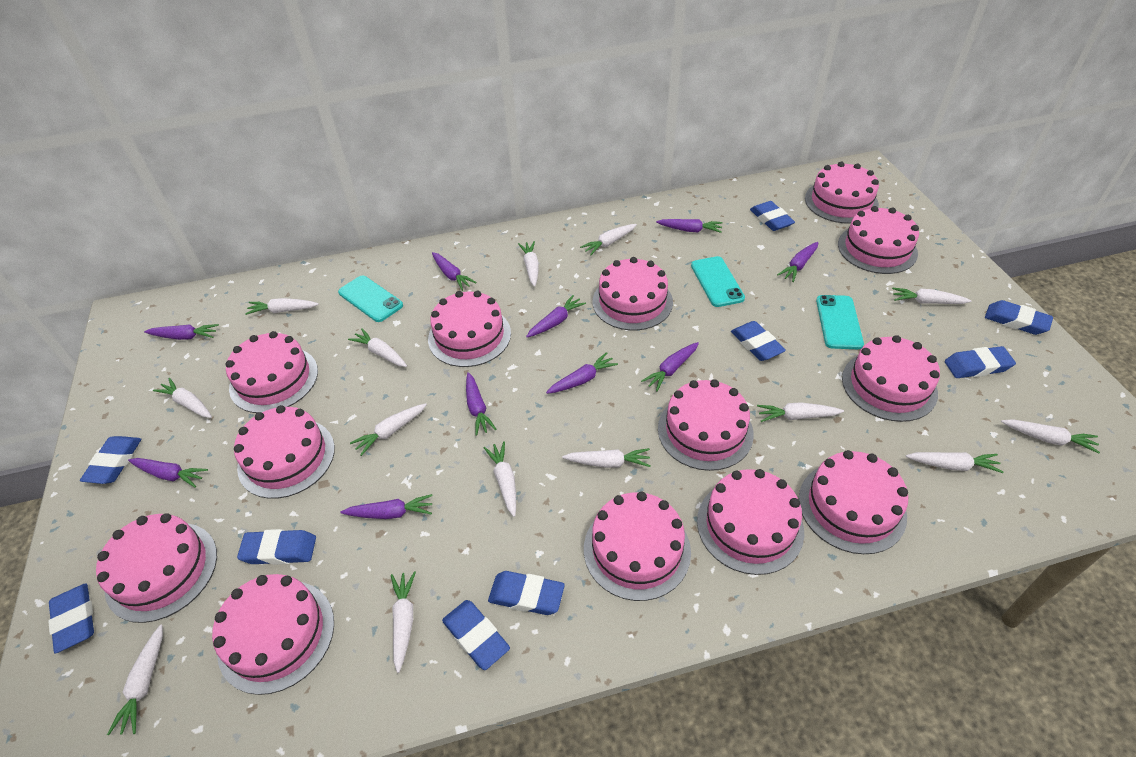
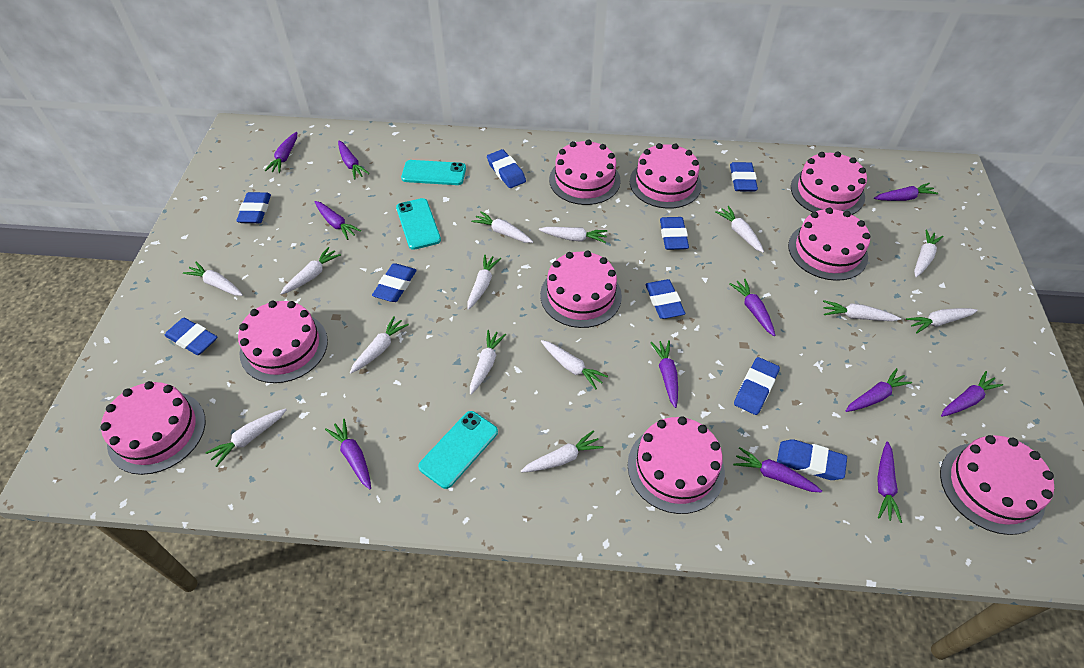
pink cake: [96,513,217,623] [212,574,334,695] [226,331,318,413] [234,405,335,499] [428,291,511,367] [584,492,691,601] [593,257,673,330] [658,379,754,471] [697,469,804,575] [799,450,908,554] [805,162,879,224] [838,206,919,274] [842,335,940,422] = 13 -> [101,381,205,475] [238,301,328,383] [540,251,622,328] [549,139,621,205] [628,416,725,514] [630,143,702,209] [788,208,870,281] [791,152,867,215] [940,435,1054,535] = 9
purple carrot: [128,458,208,488] [144,324,219,340] [341,494,433,519] [432,252,477,291] [466,372,496,436] [526,295,586,337] [546,352,618,394] [641,342,699,392] [656,219,723,233] [777,242,818,282] = 10 -> [265,132,297,173] [315,201,361,240] [325,419,371,489] [338,141,370,180] [651,340,678,408] [729,279,775,336] [733,447,822,493] [846,368,912,412] [874,183,938,201] [877,442,902,523] [941,371,1003,417] = 11

